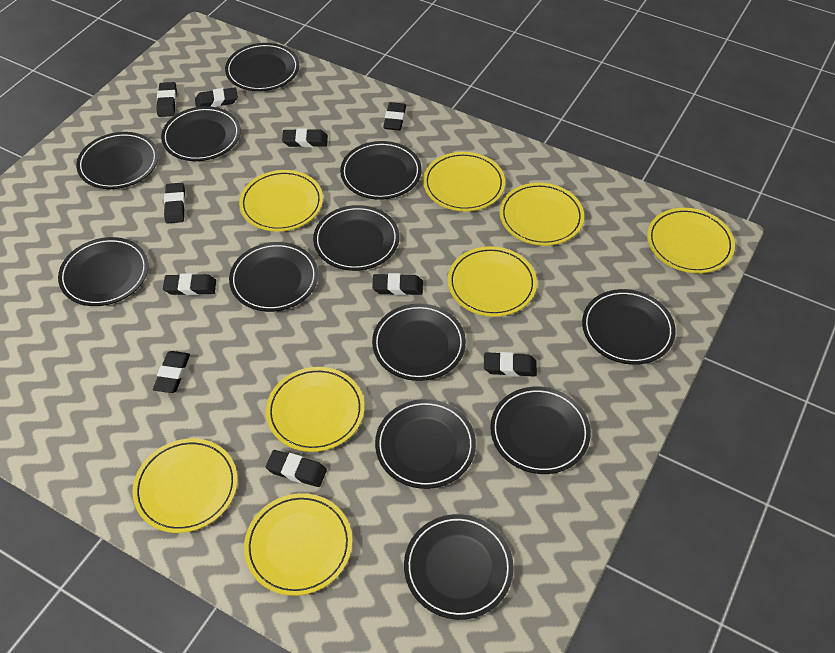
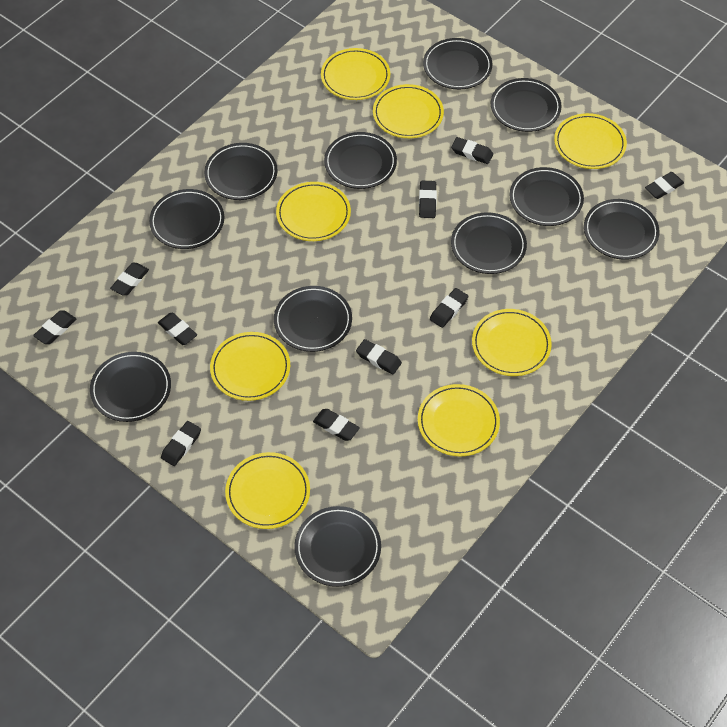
black plate: [58,237,148,306] [76,132,159,189] [161,106,241,161] [225,43,299,91] [229,242,318,312] [313,205,399,271] [340,141,422,200] [372,304,466,381] [375,399,476,489] [404,514,514,620] [490,387,591,474] [582,289,676,365] = 12 -> [90,352,171,422] [149,189,224,249] [204,143,278,200] [274,286,352,352] [294,506,381,587] [324,132,397,189] [423,38,492,89] [451,212,527,274] [491,78,562,132] [510,167,584,226] [584,199,659,260] = 11

